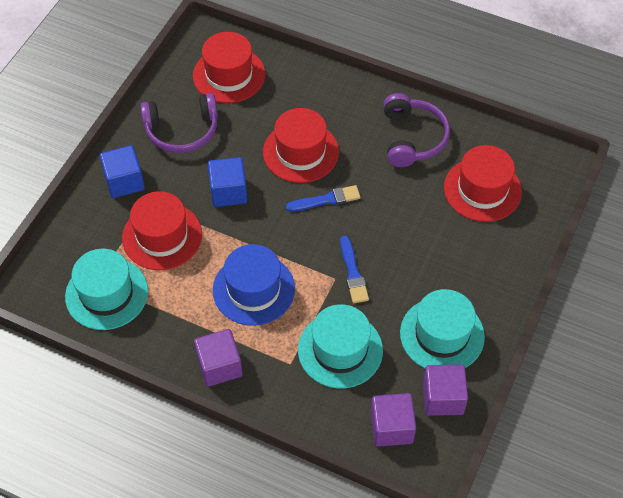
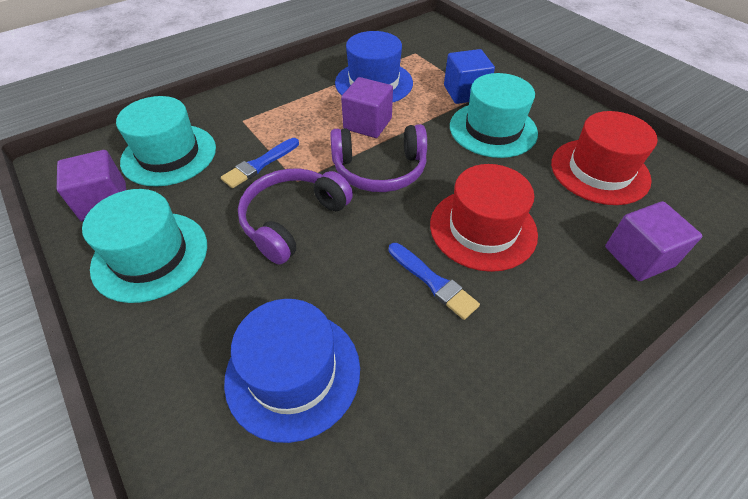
blue cube: [100,145,145,198] [208,157,247,207] = 2 -> [444,49,495,104] = 1
blue hat: [213,244,295,326] = 1 -> [224,299,360,443] [335,31,413,102] = 2
red hat: [122,191,202,270] [193,32,265,103] [263,108,339,183] [444,145,522,222] = 4 -> [430,164,538,272] [551,111,658,205] = 2

